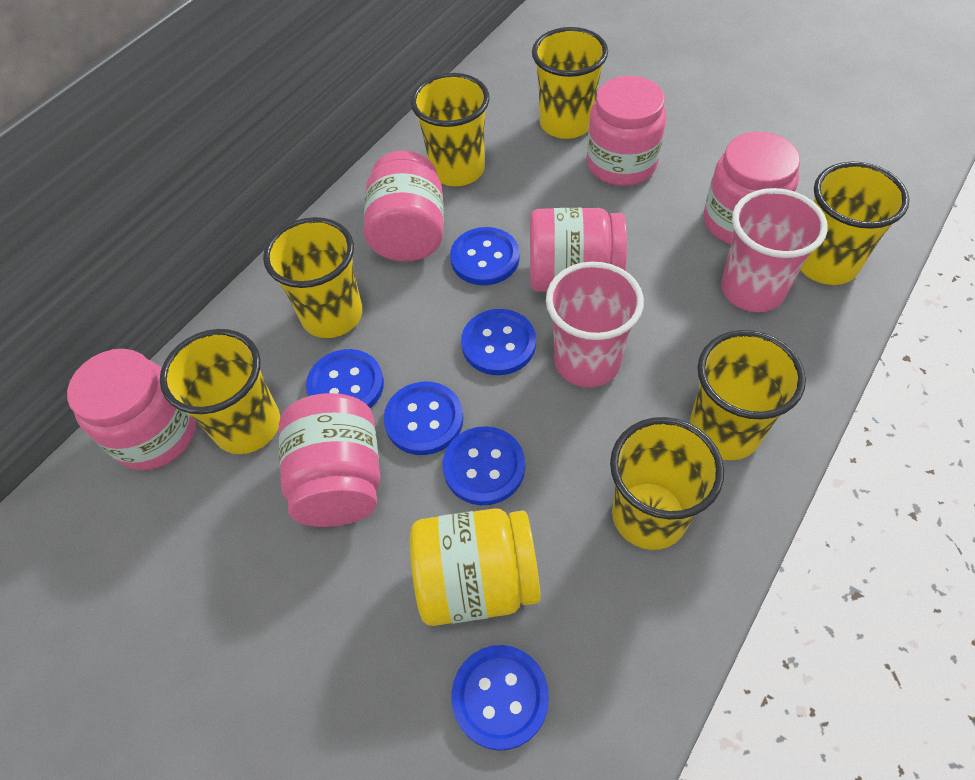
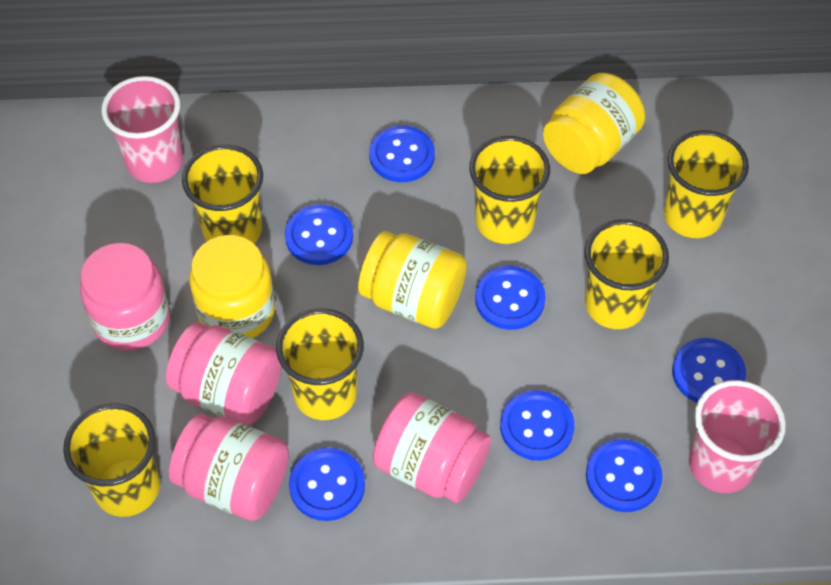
blue button: [306,349,384,408] [384,382,463,455] [443,426,525,505] [450,227,520,285] [451,645,549,751] [461,309,536,375] = 6 -> [285,204,353,265] [289,448,365,521] [369,125,435,182] [475,266,546,330] [500,390,575,461] [586,439,663,512] [672,338,746,403] = 7
pink jar: [67,349,196,470] [279,393,380,527] [364,150,444,262] [530,208,627,292] [587,76,666,186] [704,132,800,245] = 6 -> [80,243,170,351] [166,323,282,425] [169,414,289,521] [373,392,491,503] = 4
yellow cup: [160,329,280,454] [263,217,363,338] [411,73,489,186] [532,27,608,139] [610,417,724,550] [689,330,806,460] [801,162,910,285] = 7 -> [63,403,160,517] [182,145,263,243] [276,308,364,420] [469,136,550,244] [585,219,669,329] [664,130,749,238] = 6
yellow jar: [410,508,540,626] = 1 -> [189,235,275,338] [358,231,467,329] [543,73,645,174] = 3

